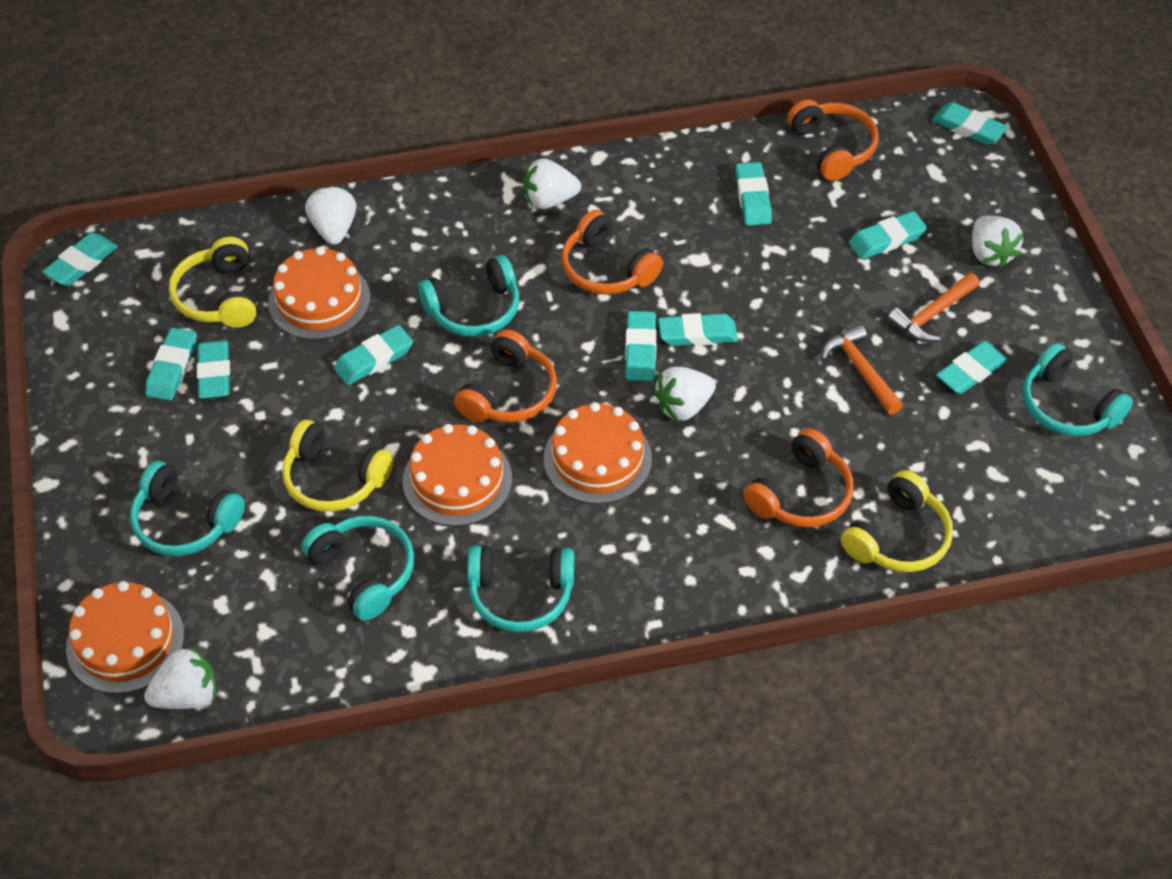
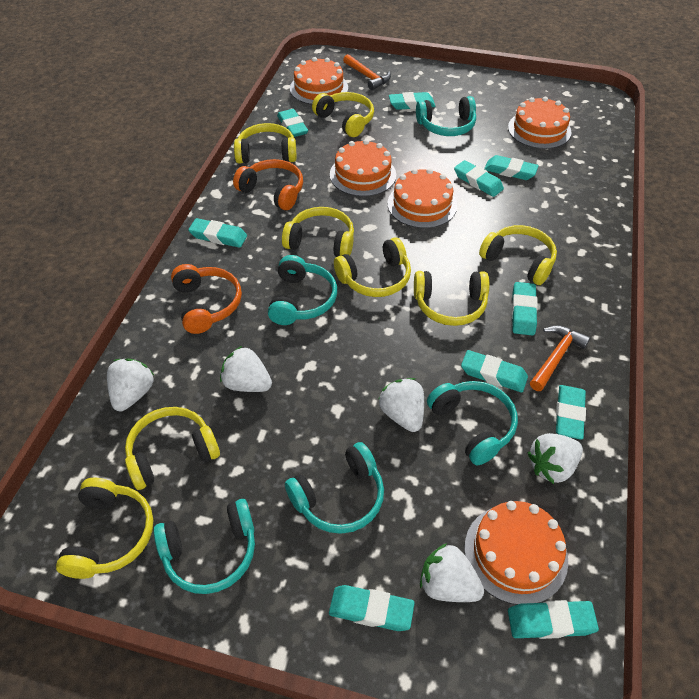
orange cake: [66,581,184,694] [268,247,370,340] [403,424,512,526] [543,402,652,504] = 4 -> [290,57,348,105] [330,139,396,197] [387,168,457,228] [464,501,568,605] [508,97,572,149] = 5
orange headphones: [454,329,557,422] [561,210,663,295] [743,428,854,527] [788,99,879,181] = 4 -> [171,264,242,334] [233,159,303,210] = 2
yellow headphones: [169,237,256,328] [282,420,393,512] [841,470,953,572] = 3 -> [56,478,153,579] [125,407,220,490] [234,123,296,164] [282,207,354,257] [312,92,374,137] [334,237,411,297] [414,271,489,326] [479,225,557,285] = 8

